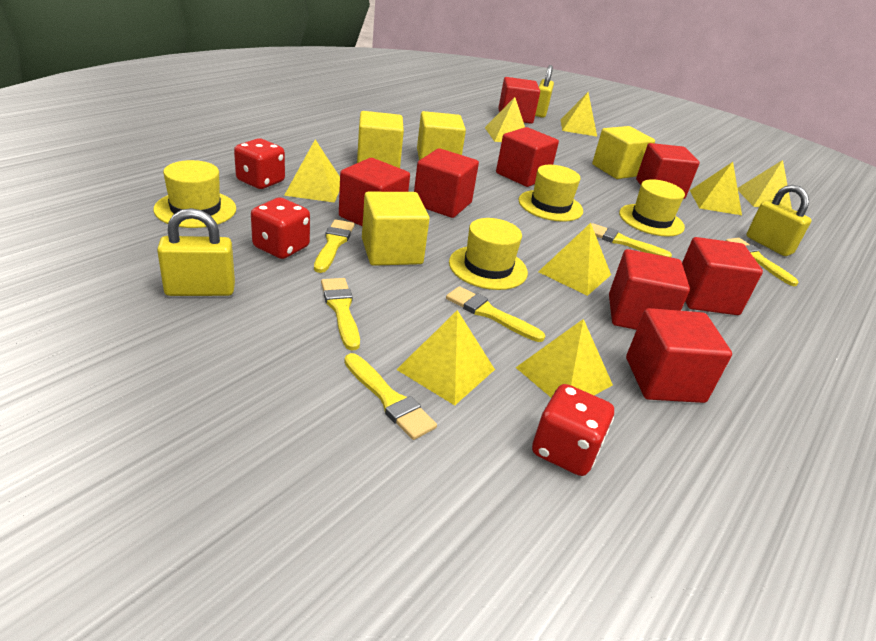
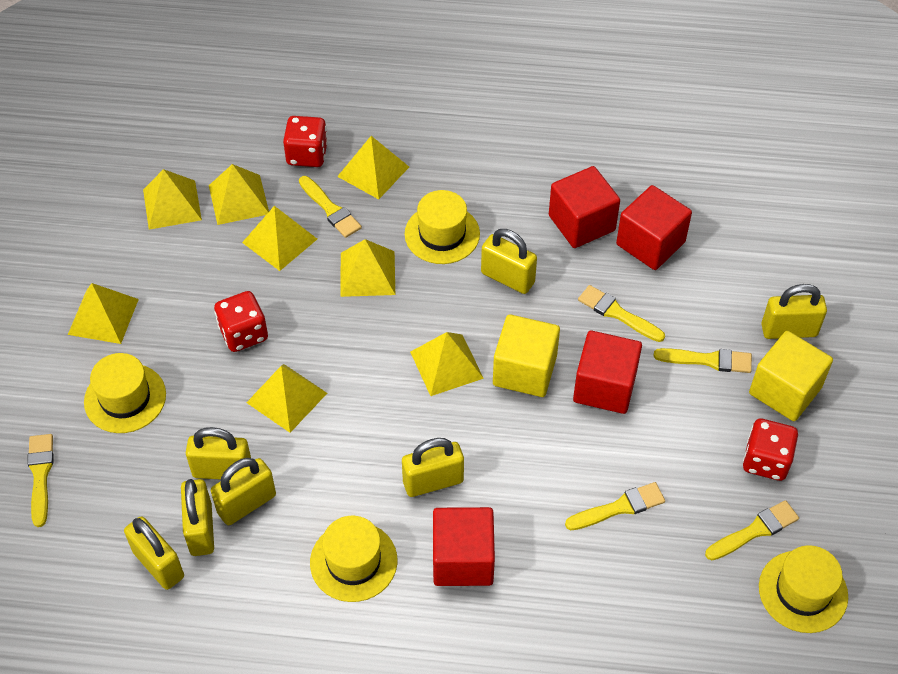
red cube: [339,158,410,226] [414,148,479,218] [496,127,559,187] [498,77,540,124] [609,249,690,330] [626,308,732,403] [636,143,700,199] [682,237,763,315] = 8 -> [433,507,495,586] [549,166,620,248] [573,331,642,414] [616,185,692,270] = 4
yellow cube: [357,111,404,168] [362,192,430,266] [417,111,466,160] [592,126,655,179] = 4 -> [493,314,560,397] [749,331,833,421] = 2
yellow padlock: [157,208,235,296] [535,65,554,118] [746,185,812,256] = 3 -> [124,516,184,590] [181,479,214,556] [186,427,251,479] [211,458,276,525] [402,438,464,497] [481,229,537,294] [761,284,827,339] = 7

